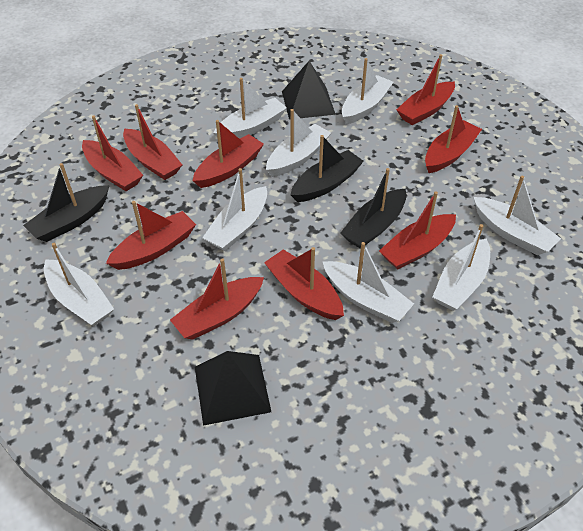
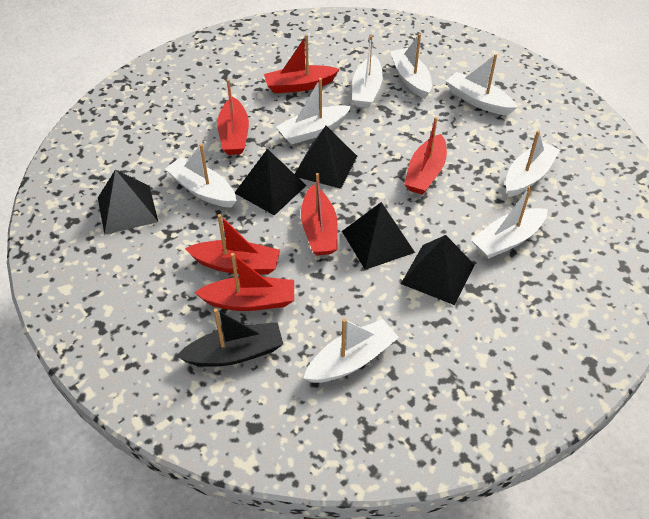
black boat: [23,163,110,242] [291,135,364,202] [340,168,406,249] = 3 -> [177,308,283,367] = 1
black pyramid: [195,351,271,426] [282,61,336,120] = 2 -> [98,169,158,235] [235,149,307,216] [295,126,357,189] [342,202,415,270] [401,235,475,305] = 5
red boat: [82,116,143,191] [106,201,196,270] [123,104,182,180] [170,258,264,340] [193,120,264,188] [264,247,344,320] [379,191,456,269] [396,54,455,125] [425,105,482,173] = 9 -> [185,214,280,275] [194,253,294,311] [217,79,249,155] [264,34,340,93] [301,173,338,255] [404,117,447,195] = 6

